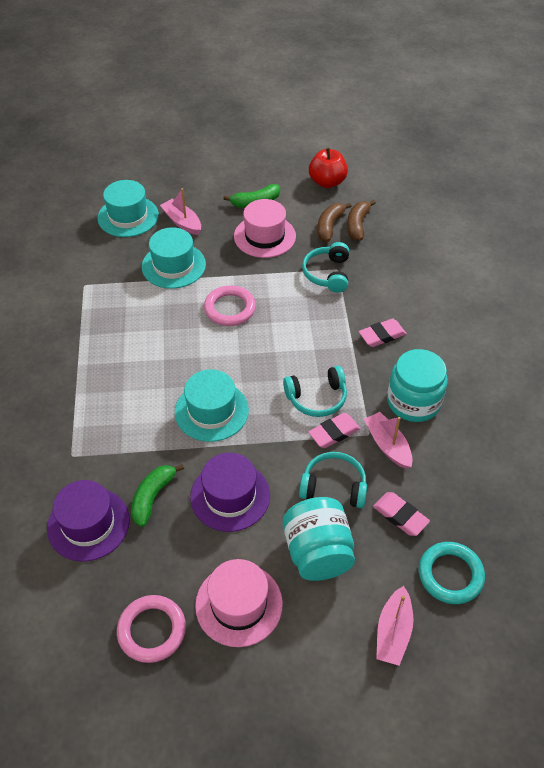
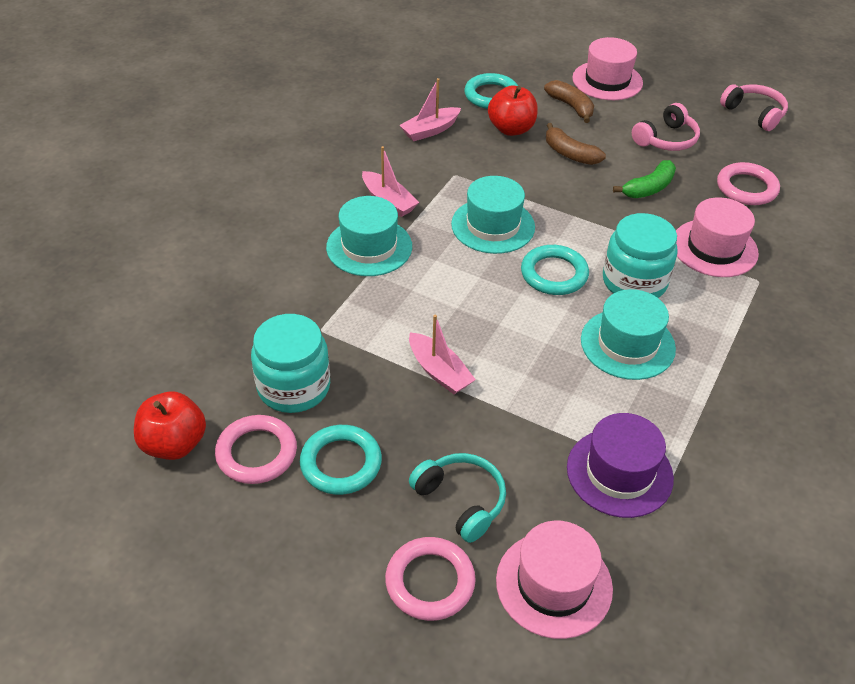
green banana: [131,464,184,527] [223,184,280,208] = 2 -> [613,160,676,198] = 1
pink eraser: [308,413,360,448] [359,319,407,347] [373,492,430,536] = 3 -> none = 0
pink hat: [195,559,283,647] [234,199,296,258] = 2 -> [496,521,613,639] [572,37,643,100] [676,197,759,277] = 3
pink headphones: none = 0 -> [632,103,700,151] [720,84,788,131] = 2
pink ring: [117,595,186,663] [204,285,256,326] = 2 -> [215,415,297,484] [385,537,476,621] [717,162,780,205] = 3
purple hat: [47,480,130,561] [190,453,270,532] = 2 -> [567,413,674,518] = 1
red apple: [309,148,348,188] = 1 -> [134,391,206,460] [488,86,538,136] = 2
turquoise headphones: [283,366,347,417] [299,452,367,508] [302,242,349,293] = 3 -> [409,453,506,543] = 1
turquoise ring: [419,542,485,604] = 1 -> [300,425,382,495] [464,73,518,109] [521,245,589,295] = 3

